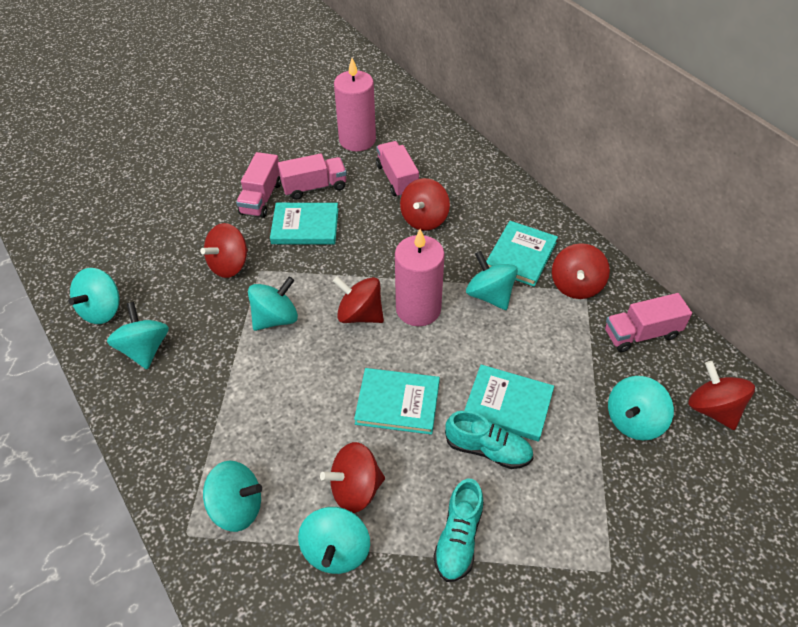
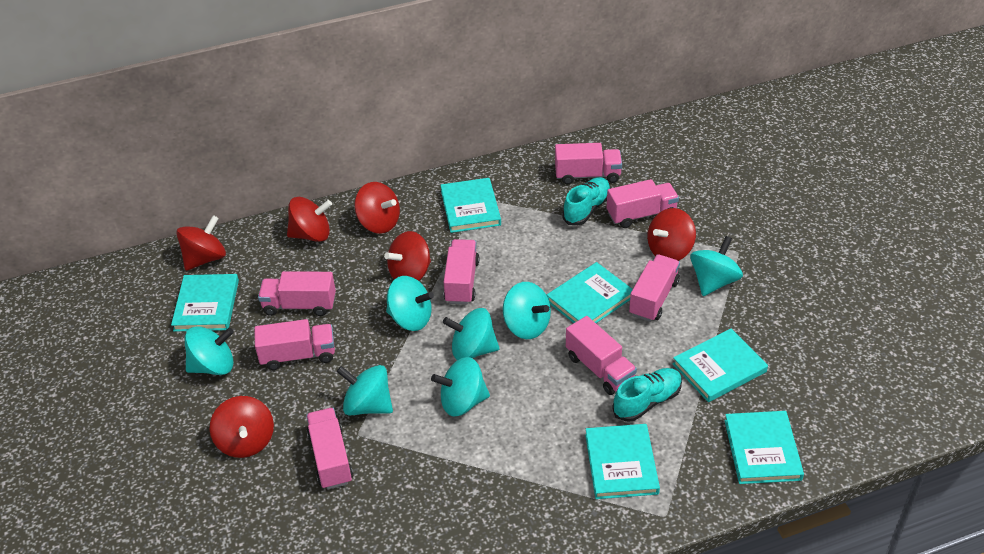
pink candle: [334,58,376,151] [395,229,445,326] = 2 -> none = 0
pink truck: [236,152,281,218] [278,153,347,200] [376,141,419,198] [605,293,692,352] = 4 -> [254,319,335,370] [258,271,336,316] [306,408,353,489] [444,239,479,304] [555,143,622,184] [566,316,637,395] [607,179,679,228] [629,255,680,322] = 8
turquoise book: [270,203,338,245] [354,368,440,435] [464,365,554,442] [486,221,558,287] = 4 -> [171,274,239,332] [440,178,501,233] [547,262,633,323] [585,424,660,499] [672,329,768,402] [724,411,804,484] = 6

